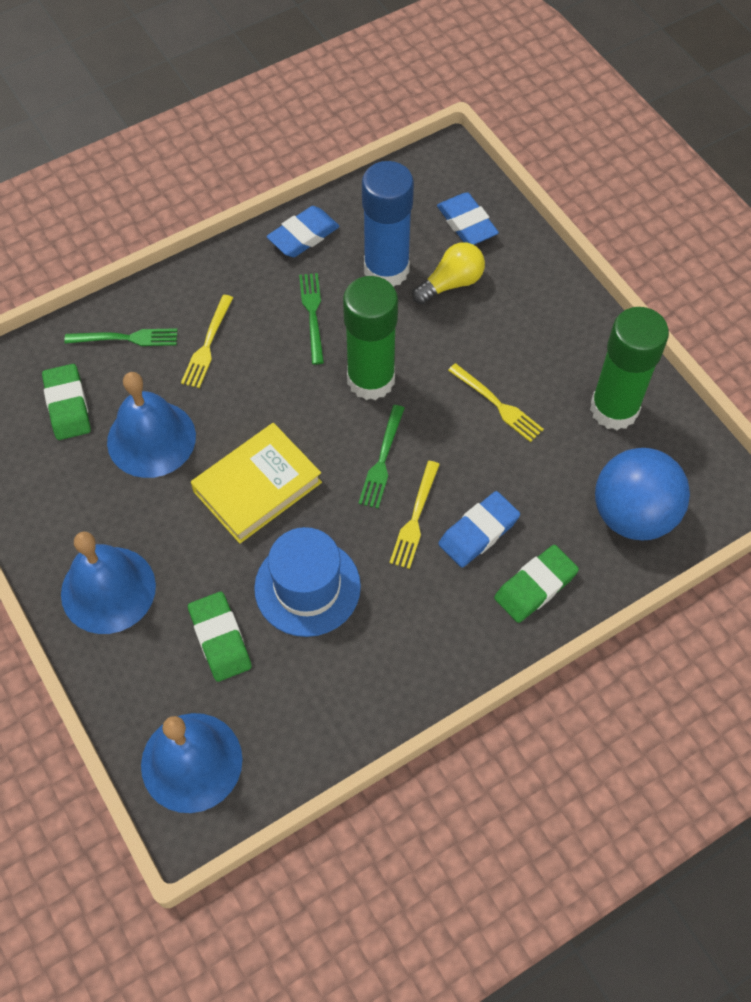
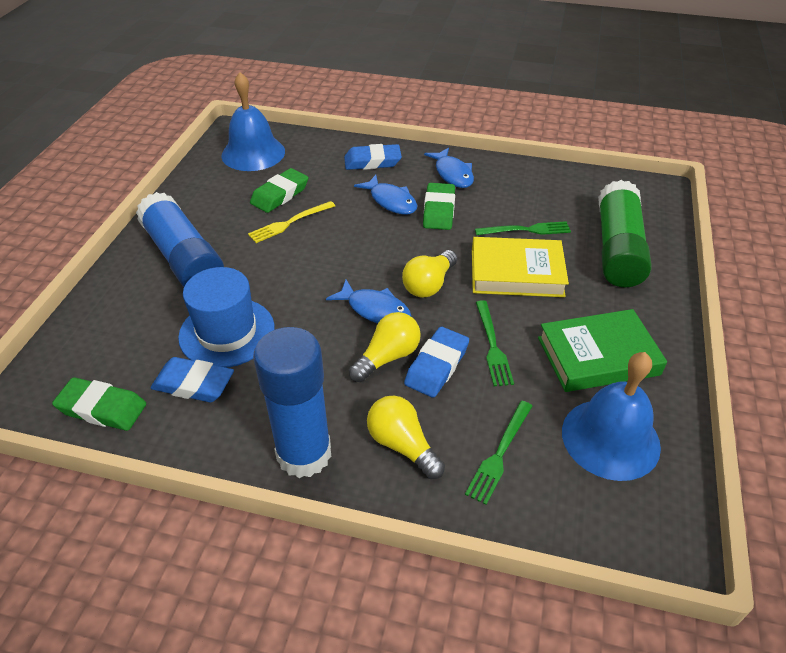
blue ball: [595,448,690,540] = 1 -> none = 0
blue bell: [61,532,156,634] [107,372,196,478] [141,713,243,813] = 3 -> [221,72,285,171] [562,352,661,481] = 2
blue fish: none = 0 -> [326,280,411,324] [354,175,418,214] [424,147,474,188] = 3
blue glue stick: [362,161,414,287] = 1 -> [136,192,224,287] [253,327,331,478] = 2
green book: none = 0 -> [538,309,667,392] = 1
green glue stick: [343,276,398,400] [590,307,669,430] = 2 -> [598,180,651,287] = 1
yellow fork: [181,295,233,388] [390,461,440,569] [448,363,544,442] = 3 -> [248,201,335,243] = 1
yellow light bulb: [412,242,485,304] = 1 -> [349,312,421,382] [367,396,445,479] [402,250,457,298] = 3

